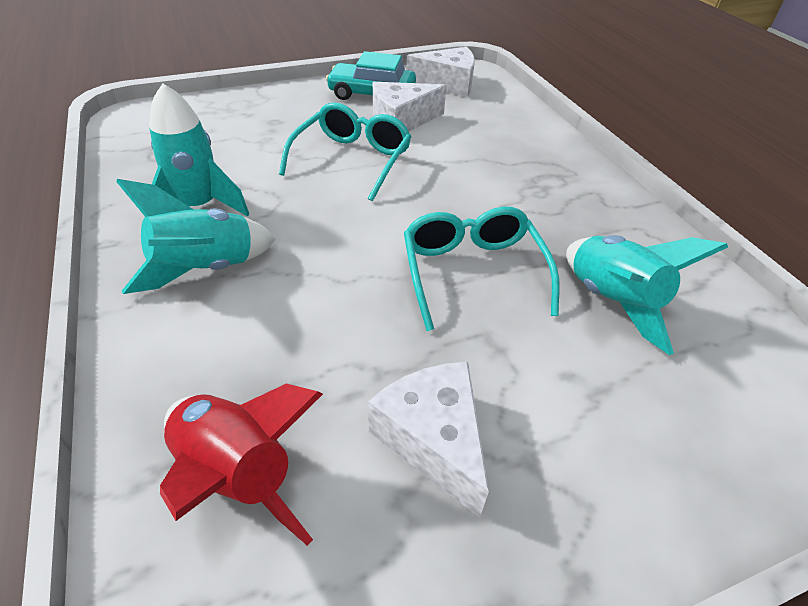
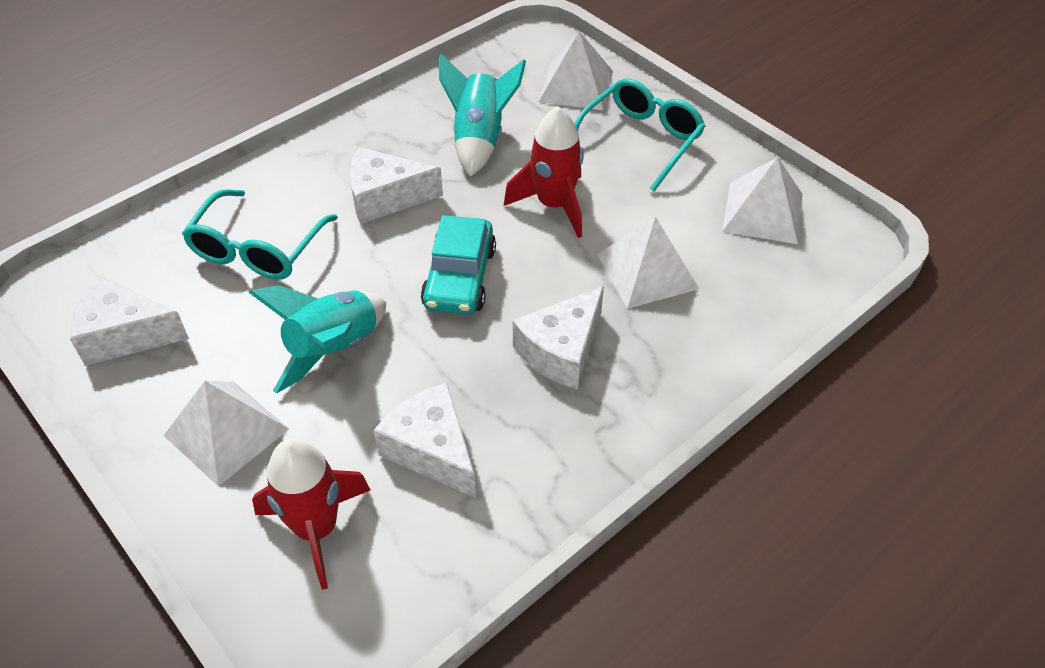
red rocket: [160,384,323,546] = 1 -> [252,438,370,590] [504,106,584,238] = 2
turquoise rocket: [116,179,276,294] [149,83,249,217] [566,235,728,355] = 3 -> [249,285,386,394] [439,54,526,177] = 2
white cheese: [368,362,489,518] [373,82,447,131] [406,47,475,97] = 3 -> [70,276,189,366] [349,147,443,224] [373,383,476,498] [513,286,604,389] = 4
white pyramid: none = 0 -> [164,381,289,487] [539,31,613,110] [597,216,699,309] [722,157,802,244] = 4

